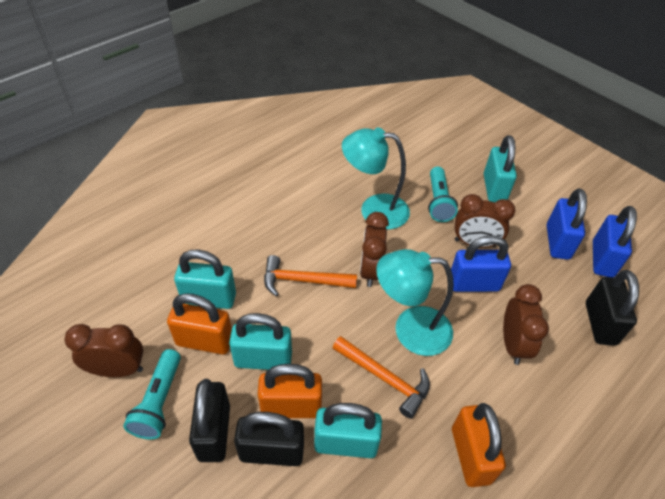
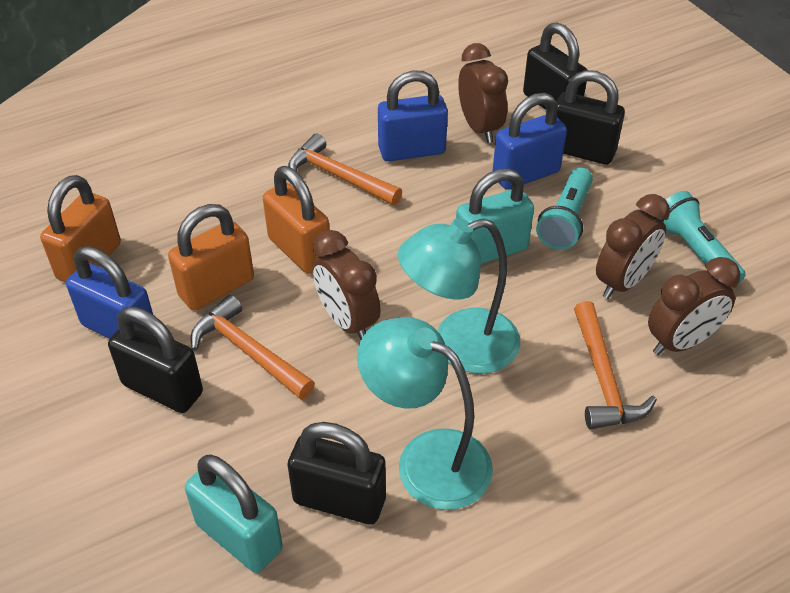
black padlock: [189,379,230,462] [234,412,304,466] [586,270,639,346] = 3 -> [108,306,203,413] [288,422,386,525] [523,22,587,110] [557,70,625,165] = 4
orange hammer: [264,255,357,296] [333,336,430,419] = 2 -> [190,295,315,399] [288,134,402,205] [574,301,657,429] = 3
turquoise padlock: [174,250,236,309] [229,313,292,370] [314,403,382,458] [484,135,517,202] = 4 -> [185,454,283,573] [456,168,534,264] = 2

